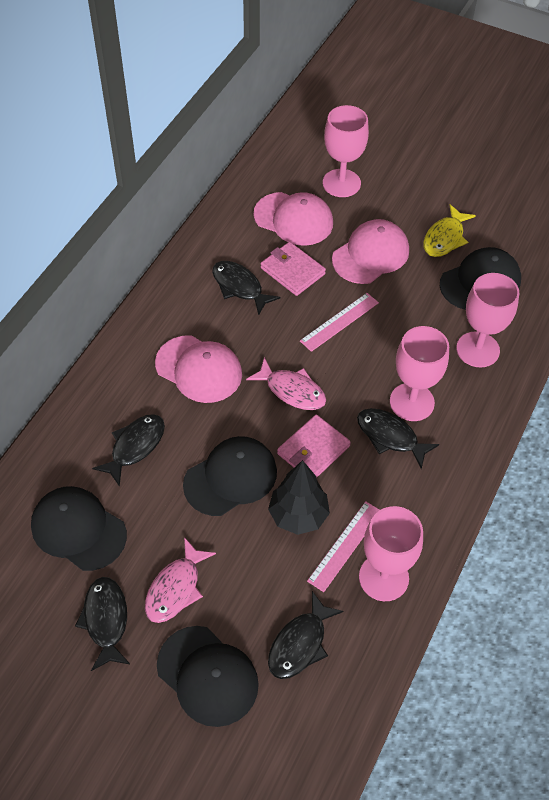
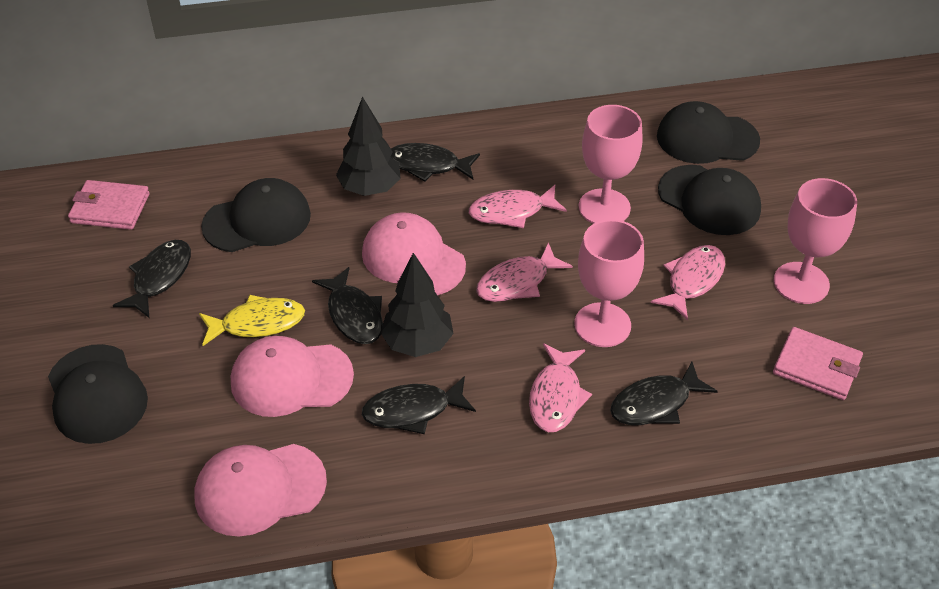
black tree: [268,460,330,535] = 1 -> [336,97,401,196] [380,253,454,357] = 2
pink fish: [145,537,216,623] [246,357,326,410] = 2 -> [469,185,567,228] [476,243,573,302] [529,343,592,432] [651,245,725,320] = 4
pink goblet: [323,105,369,197] [359,506,423,601] [390,326,449,421] [456,273,519,367] = 4 -> [574,219,644,347] [579,105,643,224] [774,178,857,304] = 3
pink ruler: [300,293,379,352] [307,501,379,592] = 2 -> none = 0

